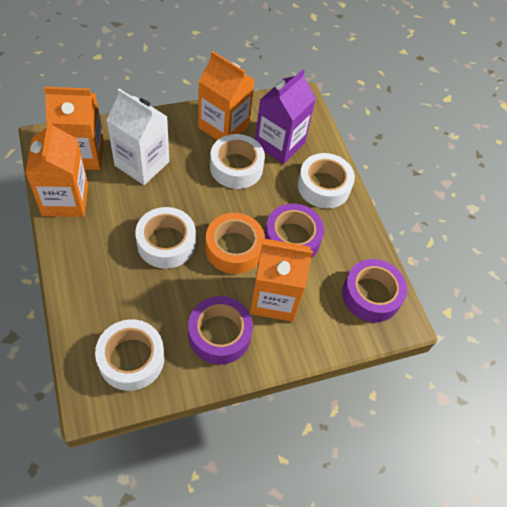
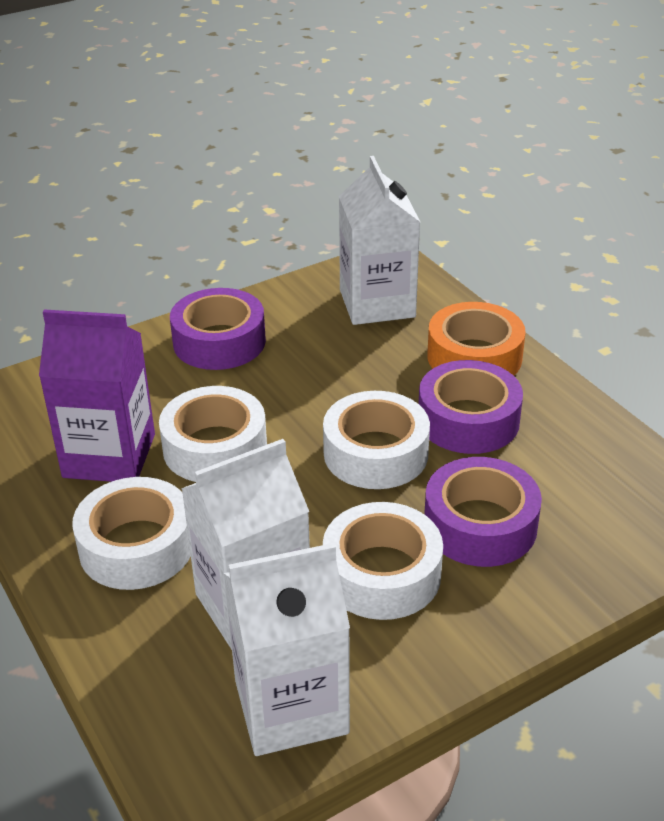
orange carton: [25,120,88,217] [44,87,104,170] [198,51,255,140] [250,238,313,322] = 4 -> none = 0
white carton: [106,88,169,185] = 1 -> [181,439,310,650] [224,543,350,756] [339,156,420,325] = 3

